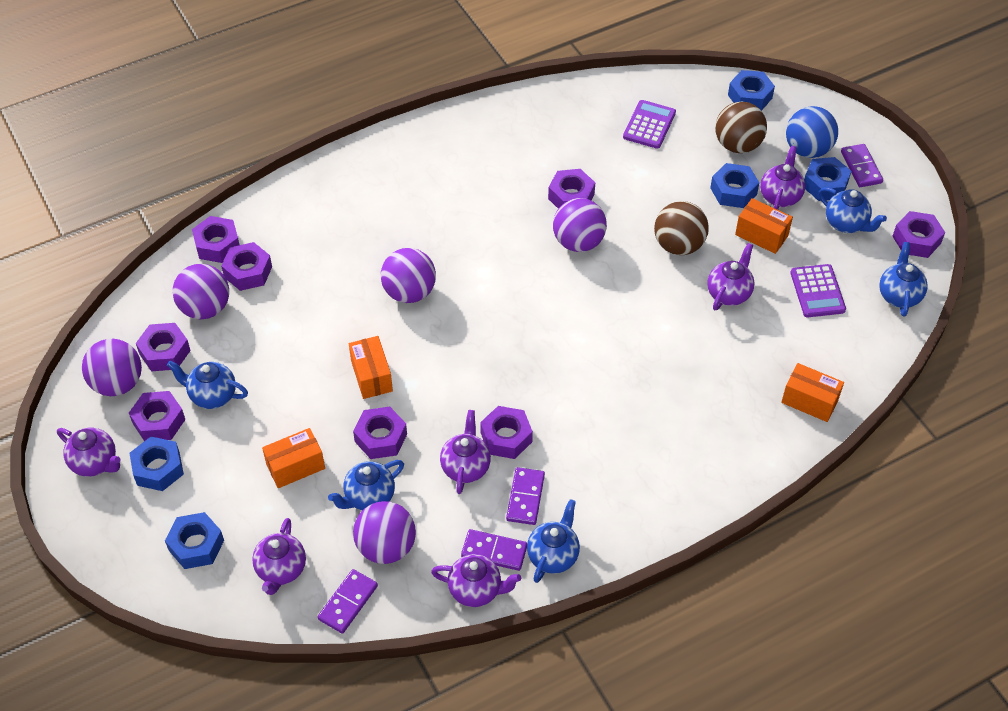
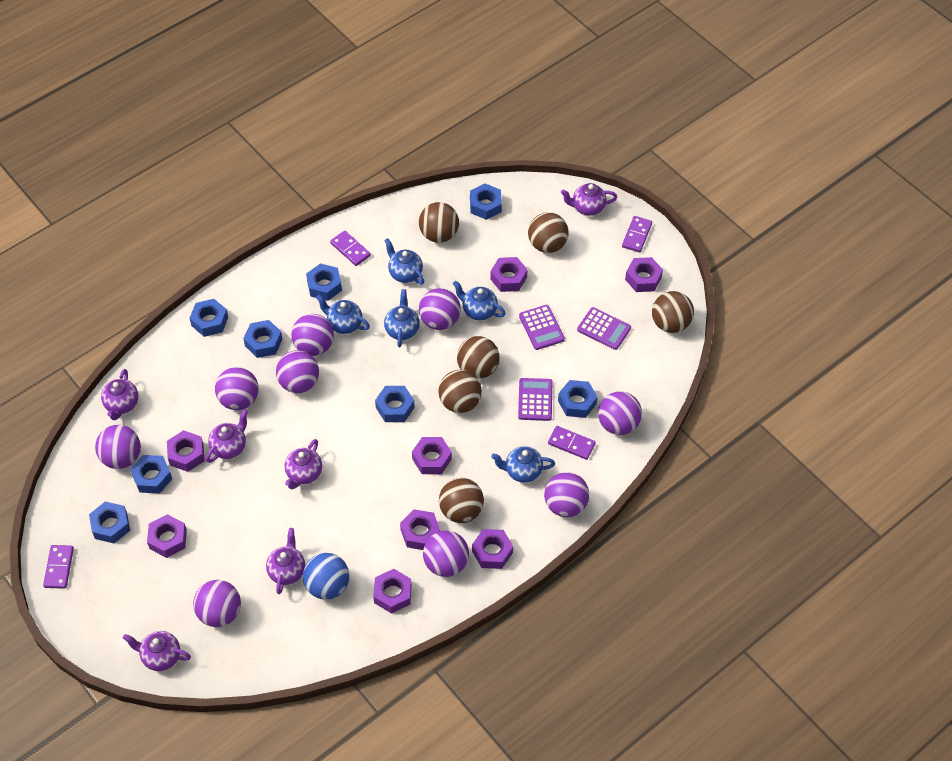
blue nut: [129,437,184,491] [165,512,224,569] [710,163,759,208] [728,70,775,111] [804,157,851,201] = 5 -> [89,501,130,543] [130,455,172,494] [190,299,228,337] [243,320,282,358] [306,263,342,301] [375,386,415,422] [470,184,502,220] [558,380,597,418] = 8
brown ball: [654,201,709,255] [715,102,767,153] = 2 -> [419,202,459,243] [438,370,482,413] [439,478,484,523] [457,336,500,379] [528,212,569,253] [652,291,694,333] = 6
orange box: [262,428,325,488] [349,336,393,399] [735,198,793,254] [781,363,844,422] = 4 -> none = 0
purple ball: [82,339,142,396] [173,264,229,319] [353,501,416,564] [381,248,436,303] [553,198,607,252] = 5 -> [95,425,141,469] [193,580,241,627] [215,367,258,410] [276,350,319,393] [291,314,334,356] [419,288,461,330] [423,531,469,577] [544,472,589,517] [598,391,642,435] = 9
purple calculator: [623,100,676,149] [790,264,846,317] = 2 -> [518,378,552,421] [519,305,565,350] [577,307,631,350] = 3

